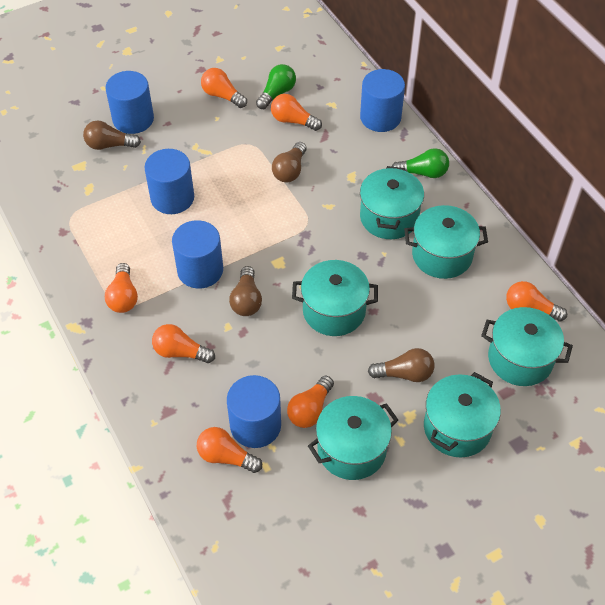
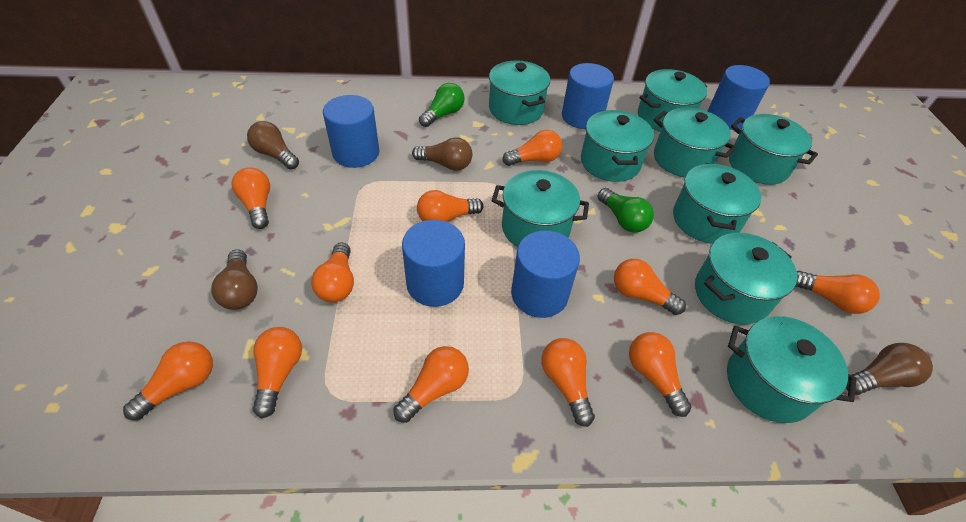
orange light bulb: [105,263,138,313] [152,324,215,363] [197,427,262,473] [201,68,247,108] [271,94,322,131] [287,376,334,428] [506,281,567,321] = 7 -> [123,341,213,421] [231,168,270,229] [252,327,302,418] [311,242,354,302] [393,346,469,423] [417,190,483,222] [502,130,562,166] [541,338,595,427] [614,259,686,315] [629,332,692,417] [795,271,880,314] = 11
turquoise pot: [292,260,378,336] [308,396,398,480] [360,166,424,239] [404,205,488,279] [424,372,501,457] [481,307,573,386] = 6 -> [489,61,550,125] [492,170,589,247] [581,110,654,182] [638,69,707,132] [654,108,737,178] [673,163,761,244] [695,233,797,325] [727,316,856,423] [729,114,818,185] = 9

